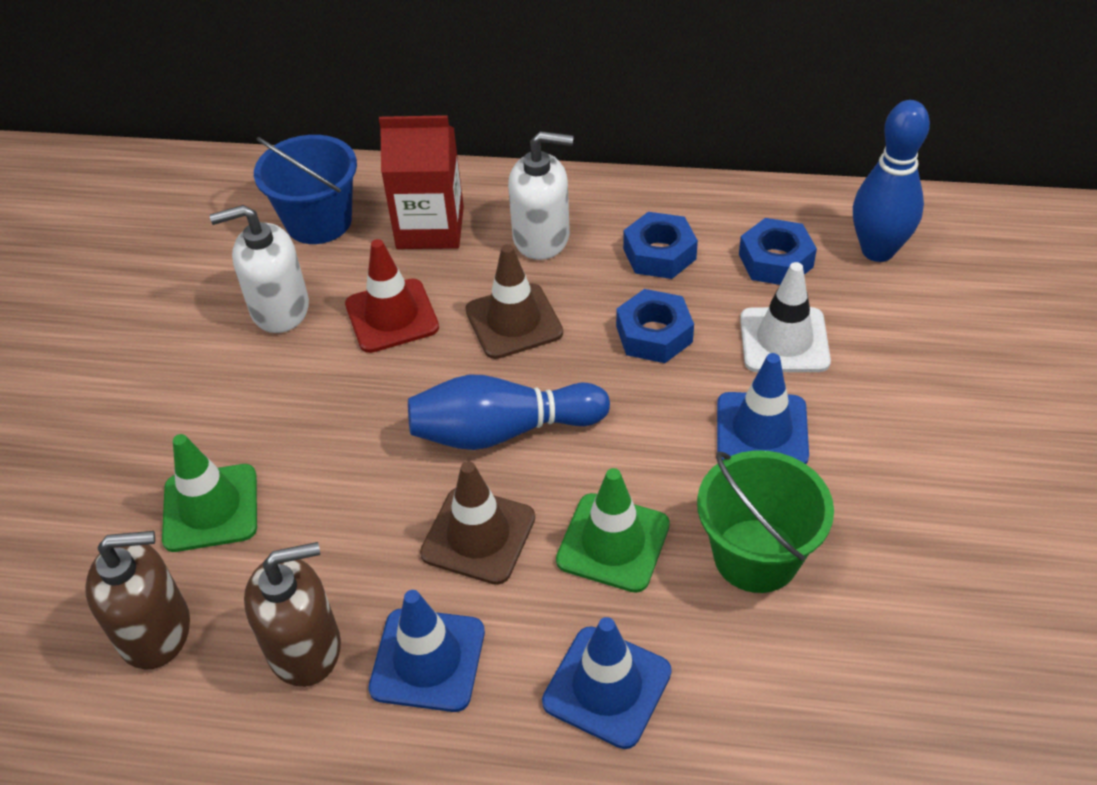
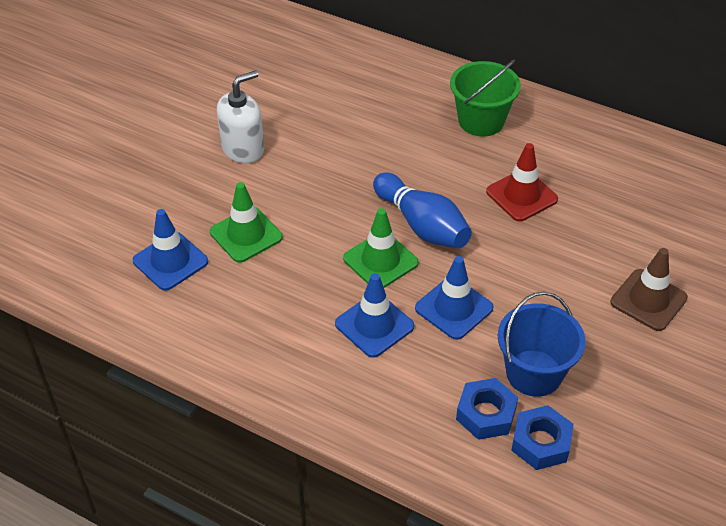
blue bowling pin: [408,375,610,450] [853,100,930,262] = 2 -> [373,172,472,248] = 1
blue nut: [616,289,694,363] [623,212,698,279] [739,218,817,285] = 3 -> [456,378,518,440] [511,405,574,470] = 2
brown soap dispenser: [85,531,190,670] [244,542,341,687] = 2 -> none = 0
brown traffic cone: [420,461,535,585] [465,244,563,359] = 2 -> [610,248,688,331] = 1
red carton: [379,115,464,249] = 1 -> none = 0
white soap dispenser: [210,205,309,333] [508,131,574,260] = 2 -> [217,70,264,163] = 1
white traffic cone: [740,262,831,372] = 1 -> none = 0

